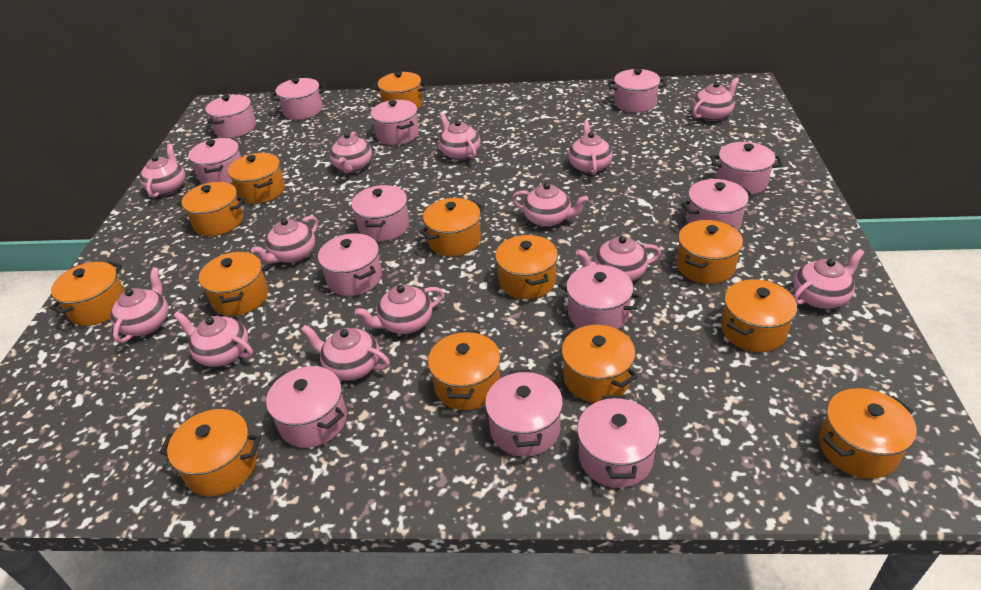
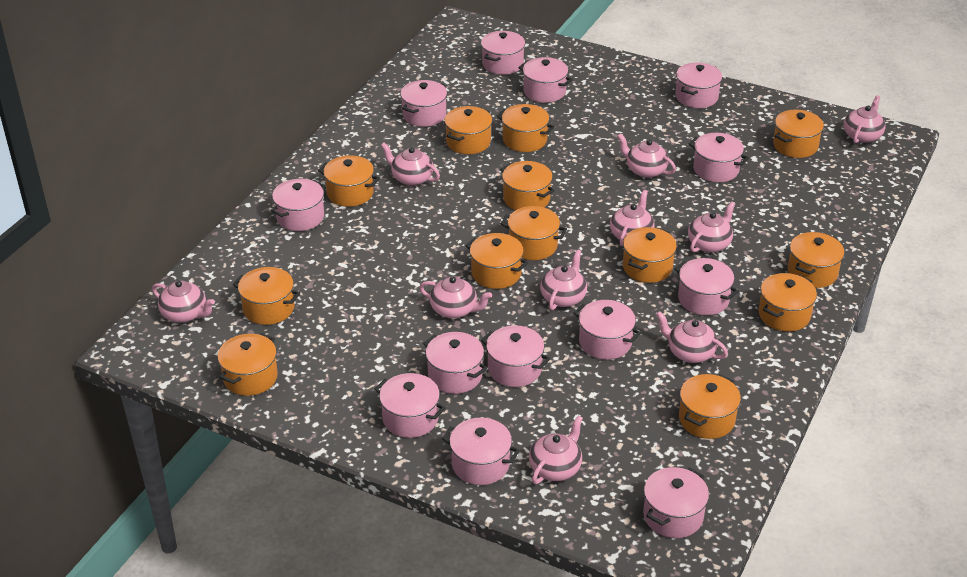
pink teapot: [110,267,169,343] [140,144,185,198] [173,311,253,367] [251,216,318,264] [301,325,390,381] [329,132,372,173] [355,285,444,334] [439,113,480,160] [512,183,589,227] [568,121,612,175] [576,236,661,281] [693,77,739,121] [793,249,865,309] = 13 -> [152,281,215,323] [381,142,440,186] [419,276,492,318] [529,416,583,484] [540,250,587,310] [610,190,654,246] [617,133,676,178] [656,311,728,363] [688,201,735,253] [844,95,885,143] = 10

